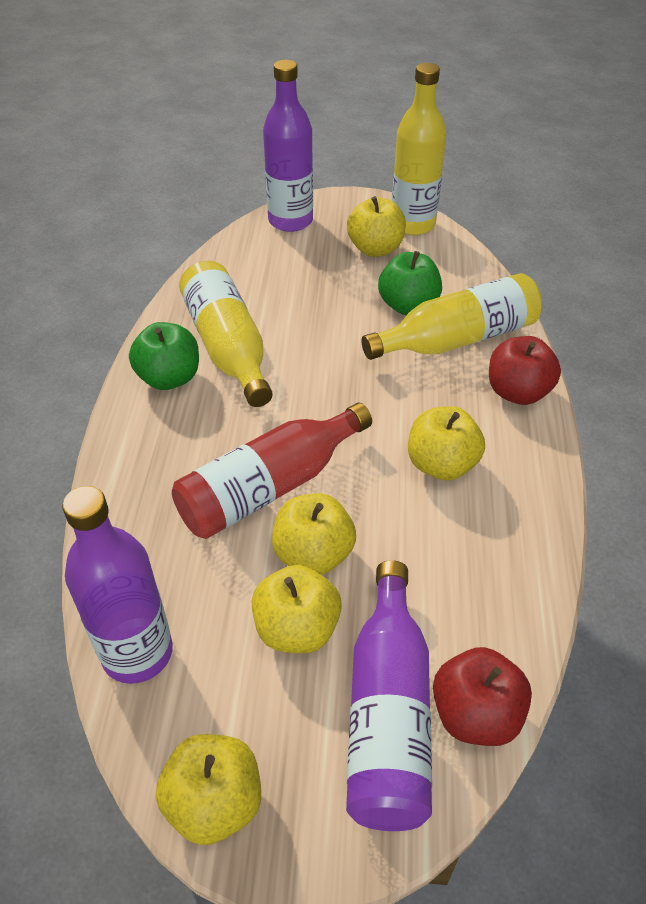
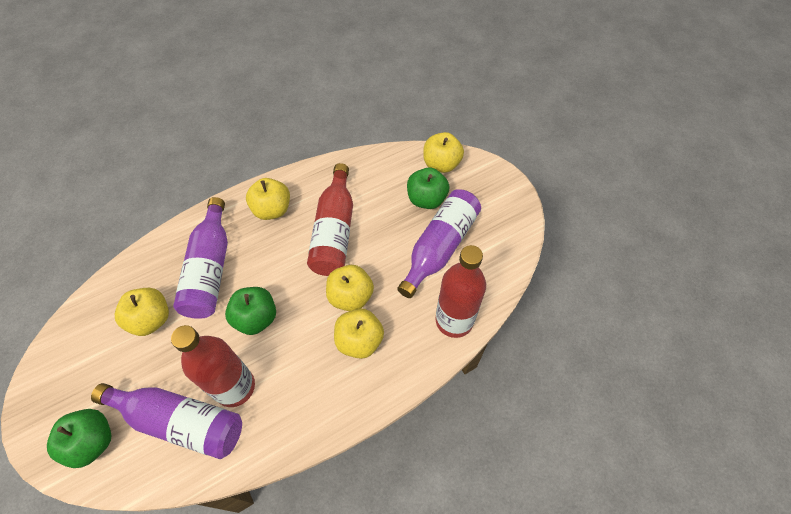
green apple: [129,322,199,390] [378,251,442,315] = 2 -> [47,409,112,468] [225,287,276,335] [407,167,449,209] = 3
red apple: [433,647,532,746] [489,336,561,405] = 2 -> none = 0
red bottle: [172,403,372,539] = 1 -> [171,325,255,407] [307,163,353,276] [435,245,486,338] = 3
yellow bottle: [179,261,272,407] [361,273,542,360] [392,63,446,235] = 3 -> none = 0

